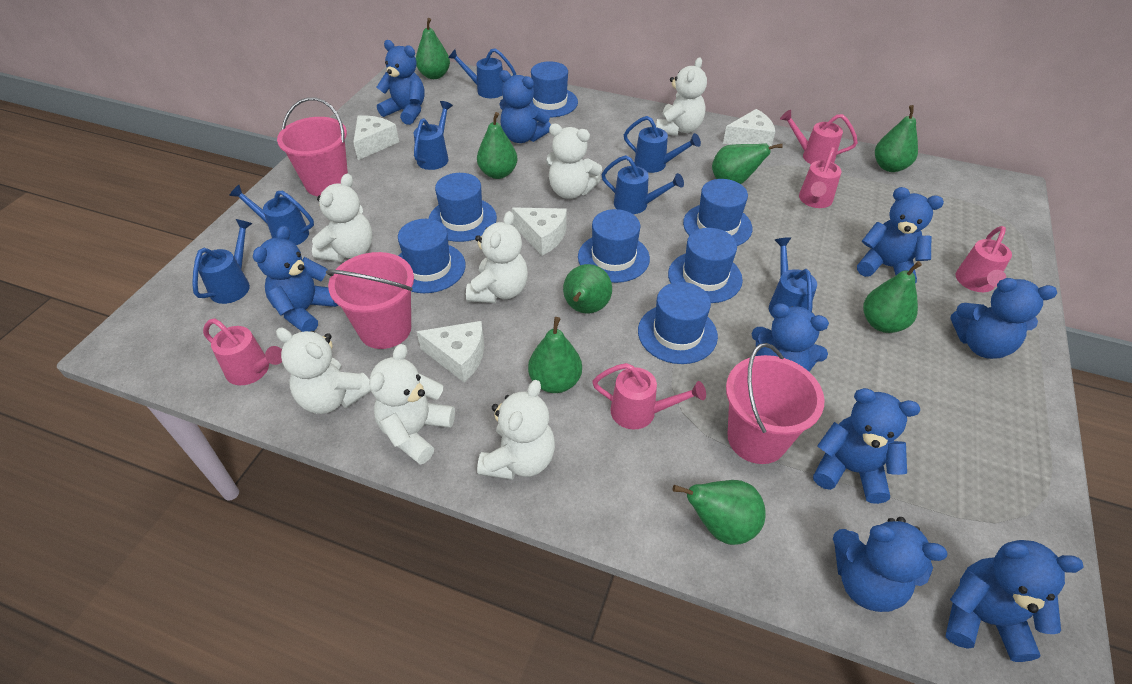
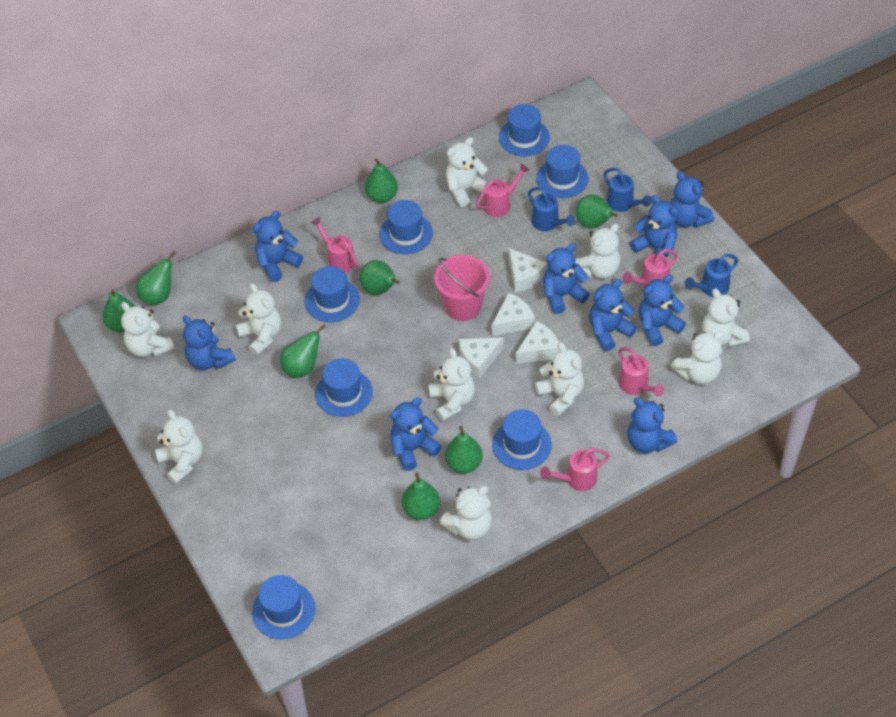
blue watering can: [192,219,253,304] [229,185,314,245] [414,101,453,170] [448,48,516,98] [601,155,684,214] [624,116,701,173] [769,237,817,318] = 7 -> [528,187,576,231] [603,167,652,212] [685,254,738,297] = 3
pink bucket: [277,97,348,196] [326,252,414,349] [726,343,825,464] = 3 -> [434,255,490,321] = 1
white teddy bear: [276,327,371,414] [312,173,373,262] [369,344,455,465] [466,211,528,303] [477,380,555,480] [546,124,602,199] [656,57,707,136] = 7 -> [121,302,175,357] [155,410,202,484] [236,283,281,356] [429,348,475,421] [440,486,492,540] [446,137,488,207] [534,342,584,416] [576,224,620,279] [671,331,724,385] [702,288,750,347] = 10

